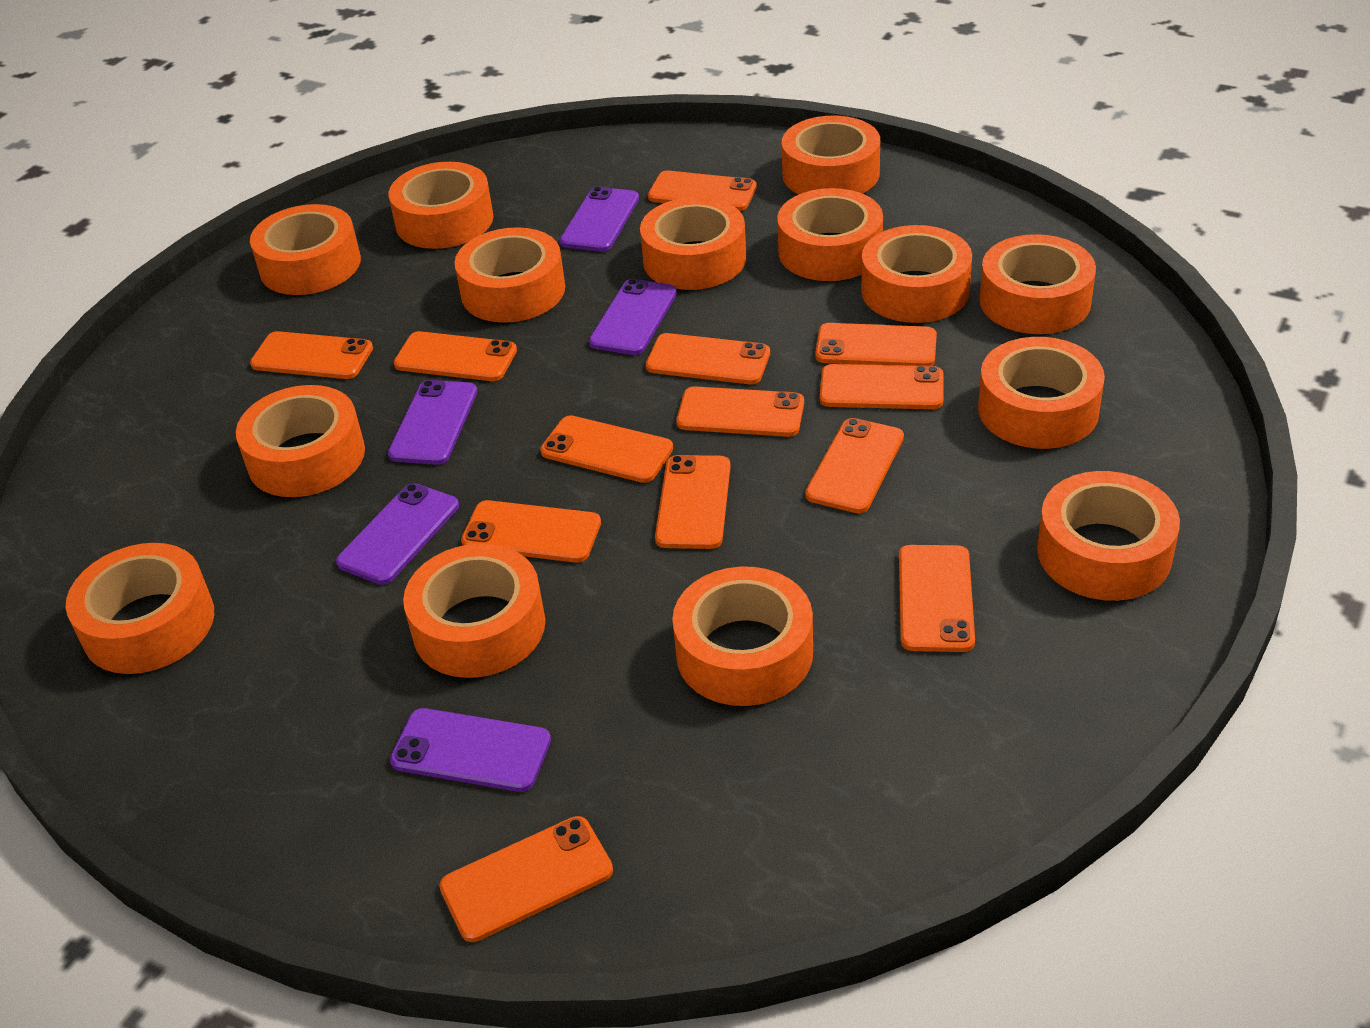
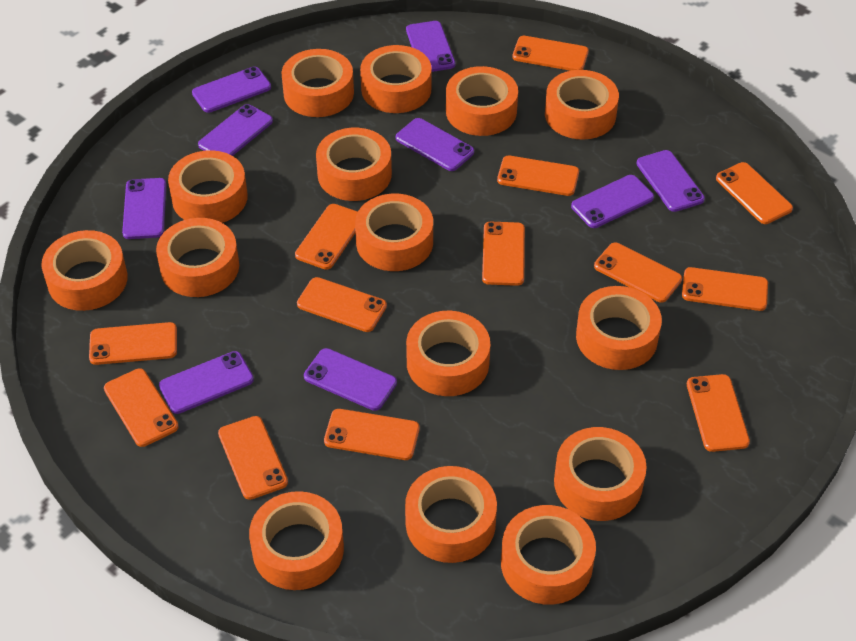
orange tape: [66,543,214,674] [236,385,365,497] [250,204,361,295] [388,162,494,249] [403,544,545,678] [454,227,565,323] [640,197,746,290] [672,566,813,706] [777,188,883,281] [782,116,880,194] [861,225,972,323] [978,337,1105,449] [980,234,1096,334] [1037,471,1180,601] = 14 -> [42,230,128,311] [156,218,239,297] [168,150,248,223] [249,491,344,590] [282,49,354,117] [316,128,392,201] [355,194,433,271] [360,45,432,113] [405,466,497,563] [406,311,490,396] [446,66,518,136] [501,505,596,605] [545,70,619,140] [554,427,647,521] [576,286,662,370] = 15
purple phone: [336,483,459,585] [388,380,477,465] [390,708,551,792] [560,186,639,252] [589,279,677,355] = 5 -> [122,178,166,239] [159,351,254,414] [192,67,271,113] [198,104,273,156] [304,348,397,411] [396,118,474,171] [406,21,455,72] [571,175,654,228] [636,150,705,212] = 9

